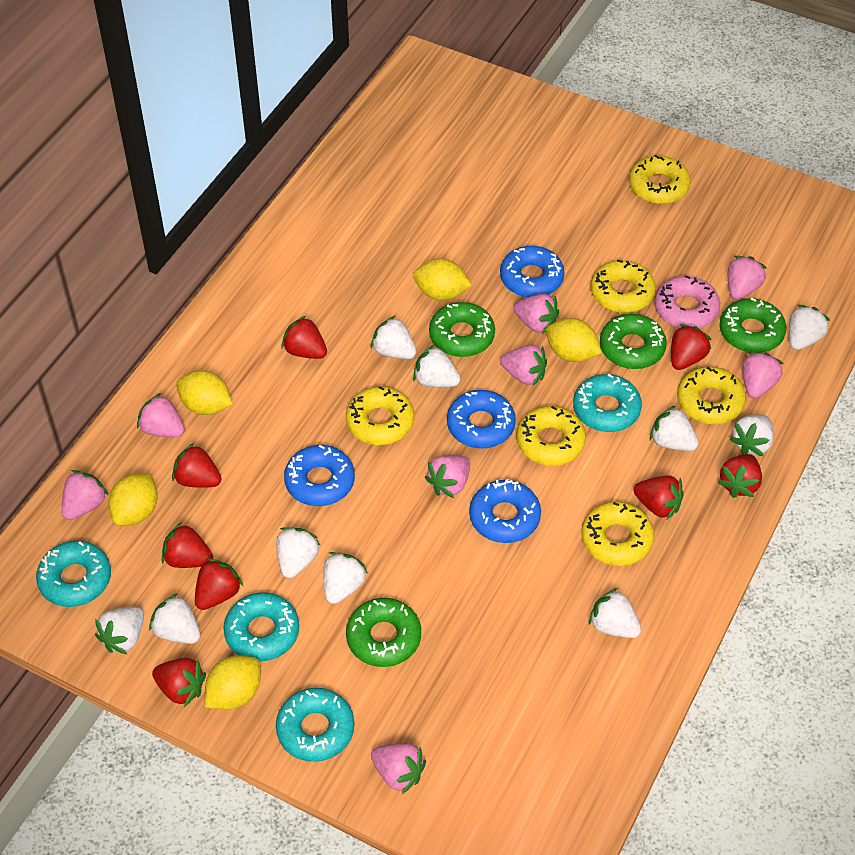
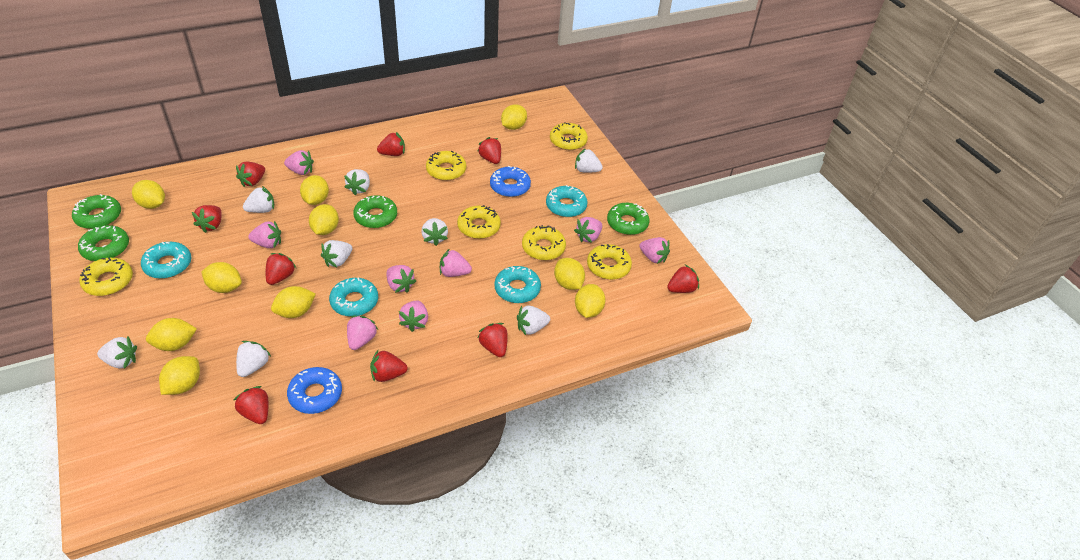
blue donut: [284,445,355,506] [447,390,516,449] [469,479,541,543] [500,246,564,297] = 4 -> [287,367,342,414] [490,166,531,197] = 2
pink donut: [654,275,720,328] = 1 -> none = 0
red strawberry: [152,658,206,707] [162,522,213,568] [172,443,222,488] [195,558,243,610] [281,316,327,359] [634,476,684,520] [671,324,711,370] [718,454,762,498] = 8 -> [192,205,222,233] [234,386,269,424] [236,162,265,187] [266,253,296,285] [370,350,408,382] [377,132,405,156] [477,137,501,164] [478,323,508,357] [667,265,699,293] = 9
white strawberry: [95,607,144,654] [149,594,200,644] [276,527,320,578] [323,552,368,604] [371,316,416,359] [413,345,461,387] [589,588,641,638] [650,406,699,451] [730,415,774,456] [789,305,830,350] = 10 -> [97,337,137,369] [236,341,271,377] [243,186,274,213] [321,240,352,267] [344,169,370,195] [422,218,448,246] [517,305,550,335] [575,148,603,173] = 8
yellow lemon: [108,474,158,526] [176,370,233,415] [205,655,261,710] [413,258,472,301] [546,318,602,362] = 5 -> [132,180,165,209] [146,318,197,351] [159,356,200,395] [201,262,242,293] [271,286,316,318] [300,175,329,205] [309,204,339,235] [501,104,527,130] [554,258,585,290] [575,284,606,318] = 10

